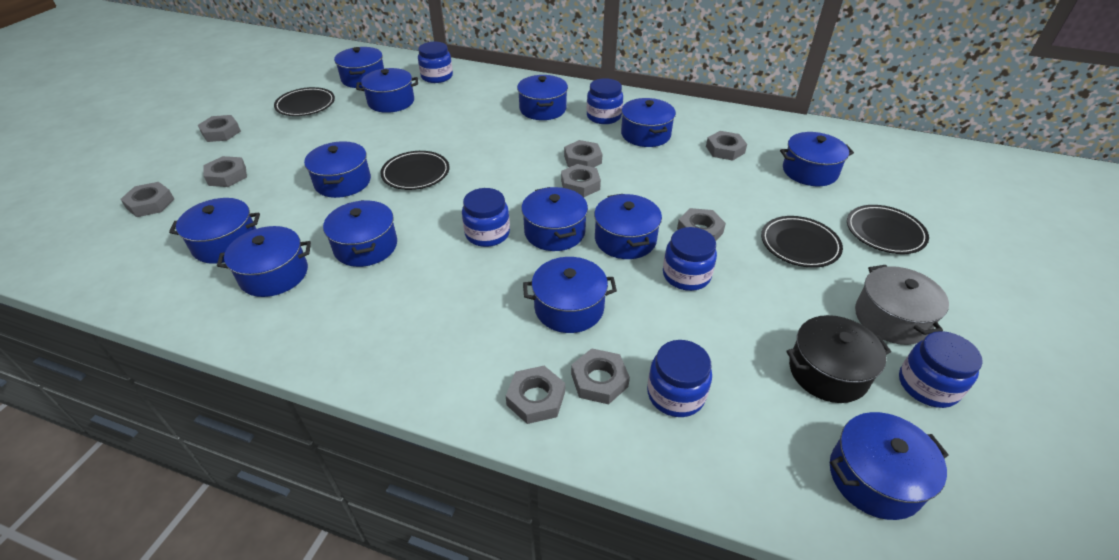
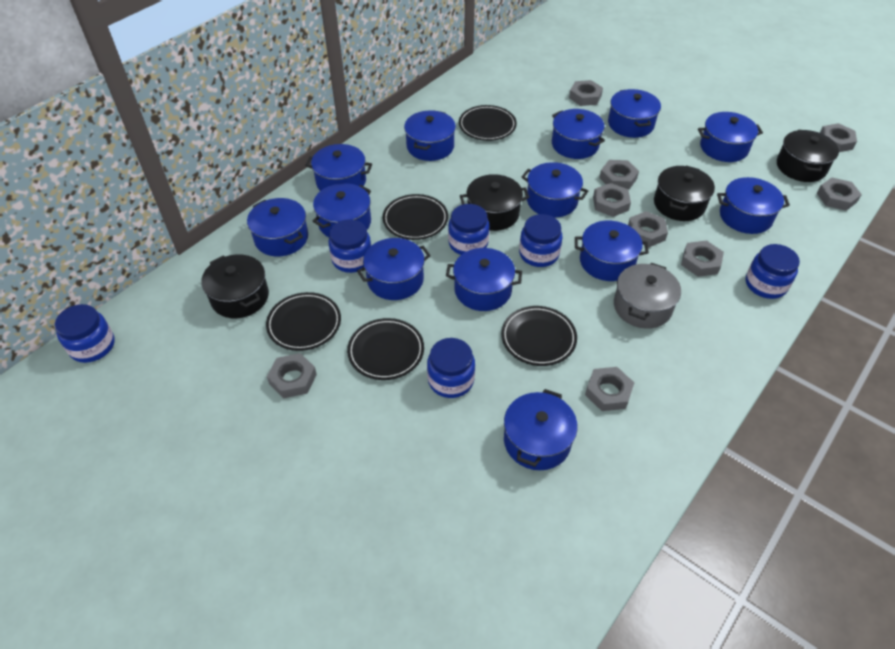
black plate: [274,87,335,116] [380,151,449,190] [761,216,843,268] [847,205,929,254] = 4 -> [266,292,341,351] [347,318,424,380] [383,194,448,240] [459,105,517,141] [501,306,577,366] = 5
black pot: [786,315,891,403] = 1 -> [201,254,269,318] [460,174,529,231] [654,166,715,221] [777,130,839,182] = 4

